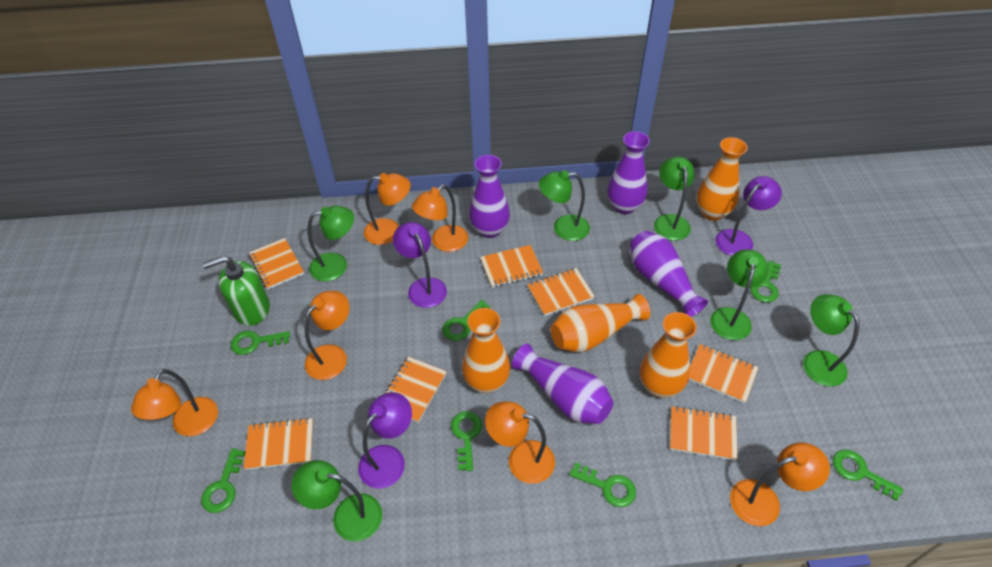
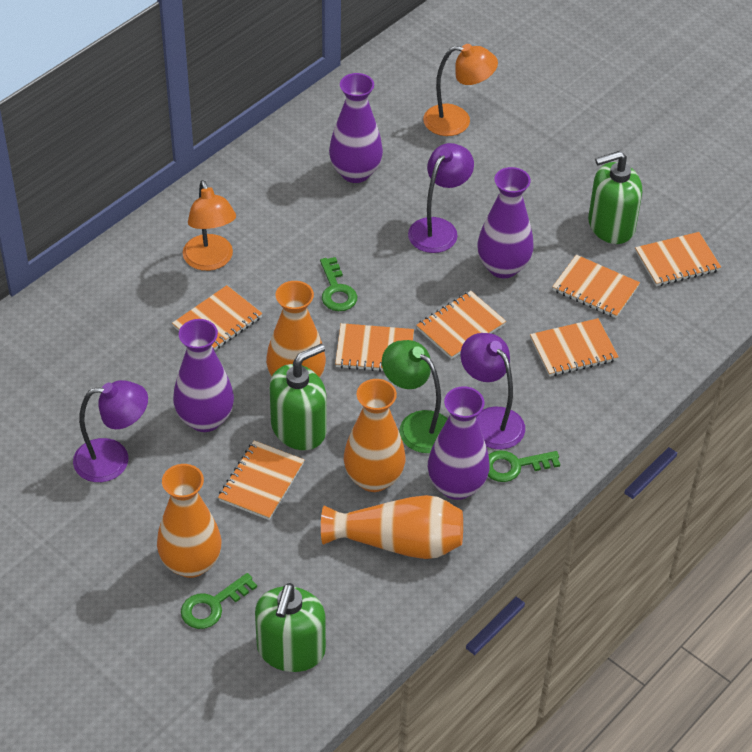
green key: [201,448,245,513] [231,331,290,355] [442,300,490,341] [451,411,482,471] [569,463,636,507] [750,261,781,303] [833,450,903,501] = 7 -> [181,573,257,629] [320,257,357,311] [488,450,560,482] = 3
green lamp: [292,460,382,541] [308,206,354,281] [539,170,590,241] [654,157,695,241] [710,249,768,340] [803,294,859,387] = 6 -> [382,340,447,453] = 1
green soap dispenser: [203,255,270,326] = 1 -> [255,583,326,672] [270,344,326,450] [588,151,642,244] = 3
orange lamp: [131,369,218,436] [304,291,349,380] [364,173,411,245] [412,184,468,252] [485,402,555,484] [730,442,830,526] = 6 -> [183,180,236,271] [423,44,498,136] = 2

